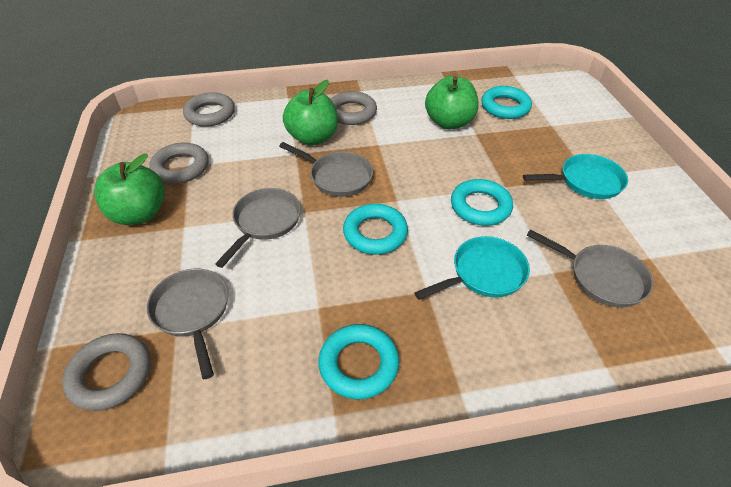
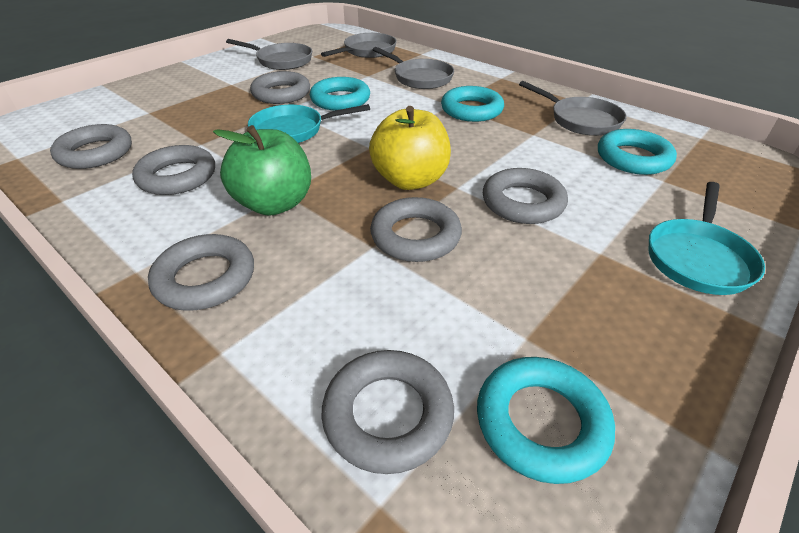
green apple: [94,154,165,225] [283,80,338,145] [425,76,479,129] = 3 -> [213,125,311,216] = 1
grey ring: [62,333,151,411] [149,143,209,184] [183,92,235,127] [331,91,377,125] = 4 -> [50,124,132,169] [132,145,215,195] [148,234,254,311] [250,71,310,104] [321,350,454,474] [370,197,462,262] [483,168,568,224] = 7
yellow apple: none = 0 -> [369,106,451,190] = 1

